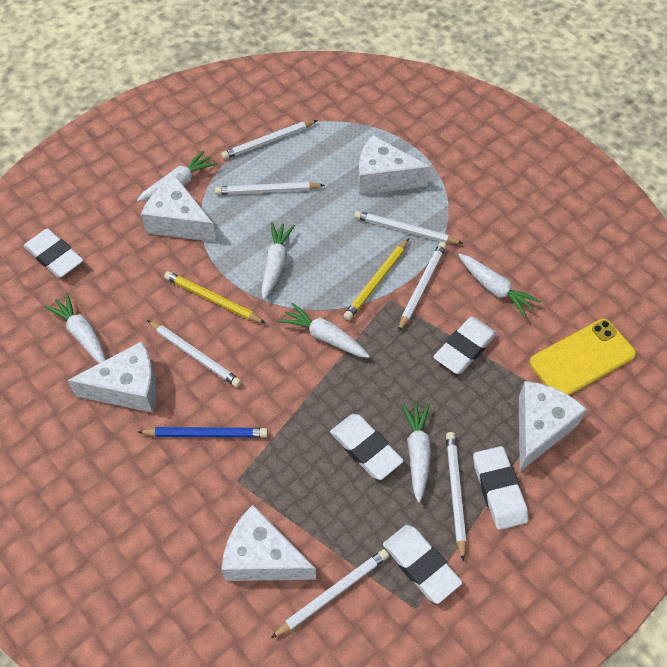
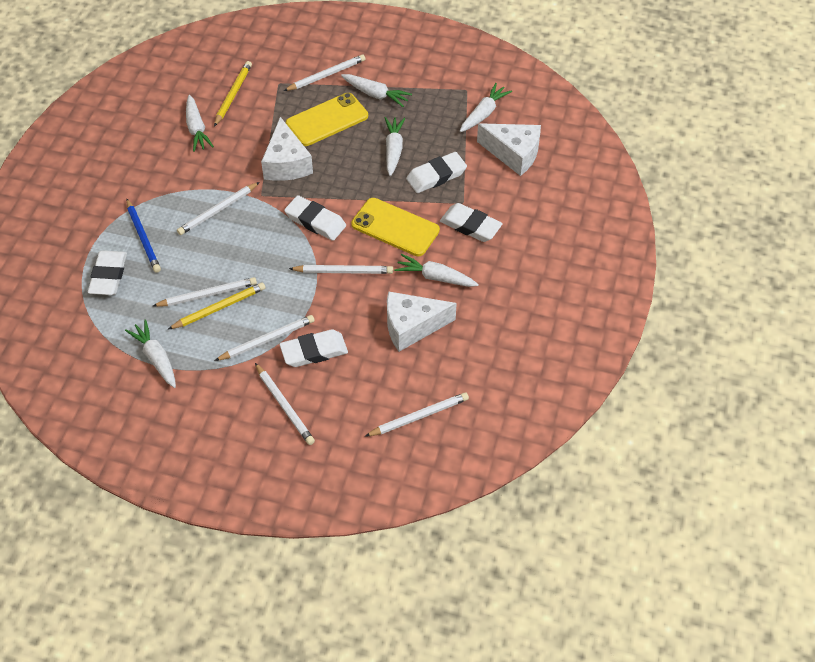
white cheese: [67,341,157,413] [141,177,217,242] [221,505,316,581] [358,135,430,195] [519,381,587,471] = 5 -> [261,117,313,181] [387,291,457,352] [477,123,541,176] = 3
yellow phone: [529,319,636,396] = 1 -> [286,93,368,146] [351,198,440,256] = 2

